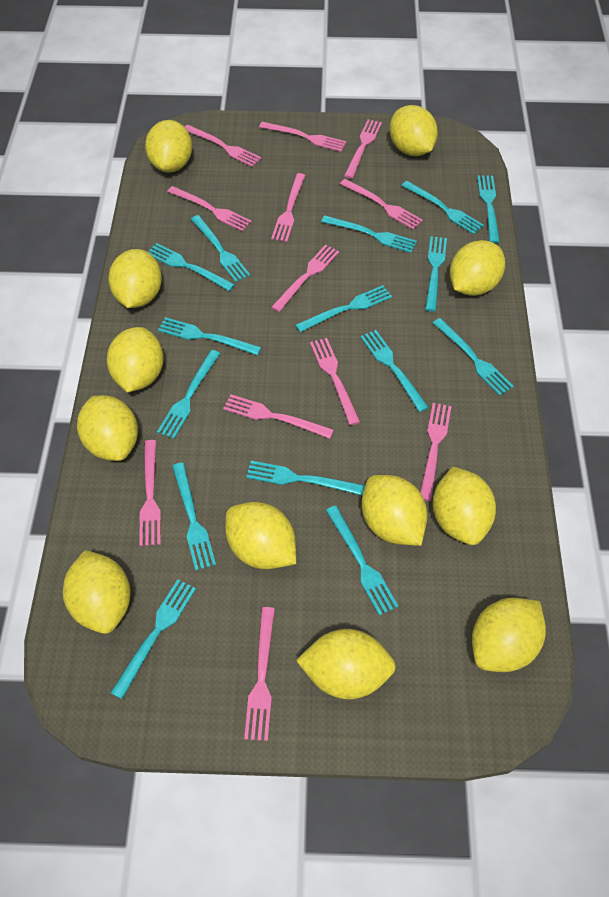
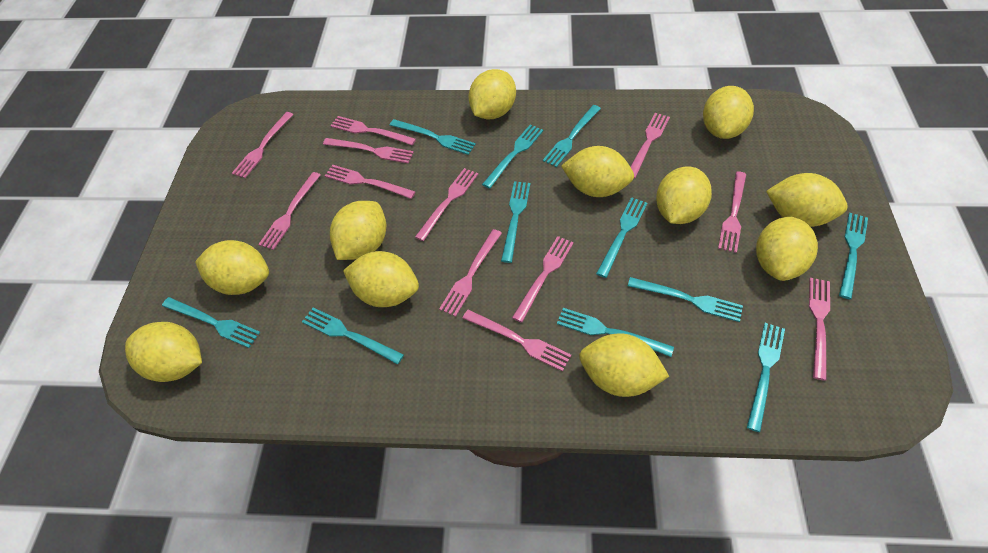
turquoise fork: [111,579,196,699] [148,243,235,291] [157,350,220,439] [158,317,261,355] [172,463,216,570] [191,215,250,282] [246,461,365,496] [295,285,392,332] [321,215,417,253] [326,505,398,616] [360,330,429,412] [401,181,484,234] [425,236,447,312] [433,318,514,396] [477,176,500,243] = 15 -> [162,297,260,348] [302,307,404,364] [390,119,476,155] [482,124,543,189] [501,181,530,263] [543,105,601,167] [557,308,674,357] [596,197,647,278] [628,277,743,322] [747,323,785,432] [839,213,868,299] = 11
yellow lemon: [63,550,131,634] [77,395,138,461] [107,327,164,392] [108,249,162,308] [145,120,192,172] [225,502,296,569] [296,629,396,699] [362,475,428,546] [389,105,438,156] [433,467,496,545] [450,240,505,296] [472,598,546,672] = 12 -> [125,322,202,382] [195,240,269,295] [330,201,386,260] [343,251,419,307] [468,69,516,119] [561,146,634,197] [579,334,669,397] [656,167,712,224] [703,86,754,139] [756,217,818,281] [766,173,848,227] = 11

